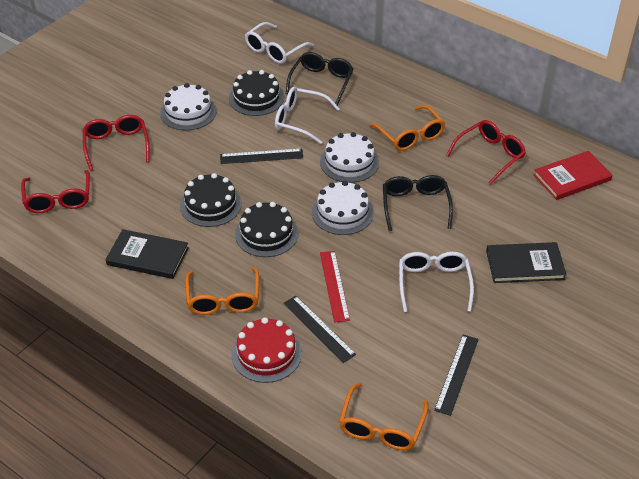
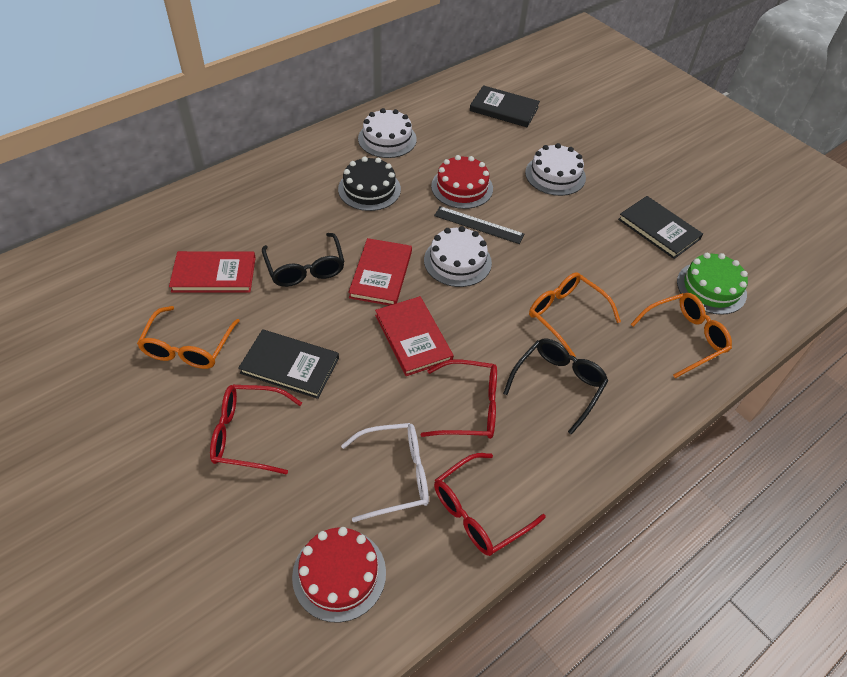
black book: [106,229,189,279] [486,242,566,283] = 2 -> [238,329,339,399] [470,85,540,127] [618,196,703,259] = 3
black cake: [180,173,242,227] [229,70,284,116] [235,202,298,257] = 3 -> [338,157,401,211] = 1
black ruler: [220,148,303,164] [283,296,356,363] [434,335,479,416] = 3 -> [434,206,524,244] = 1
green cake: none = 0 -> [677,253,748,315] = 1
red book: [534,151,612,200] = 1 -> [169,251,256,292] [348,238,412,306] [375,296,454,376] = 3
red cake: [232,317,302,383] = 1 -> [292,527,386,623] [431,155,493,209] = 2
red ruler: [320,251,350,323] = 1 -> none = 0
white glasses: [245,22,314,64] [275,87,340,144] [399,252,474,312] = 3 -> [341,423,429,522] = 1

